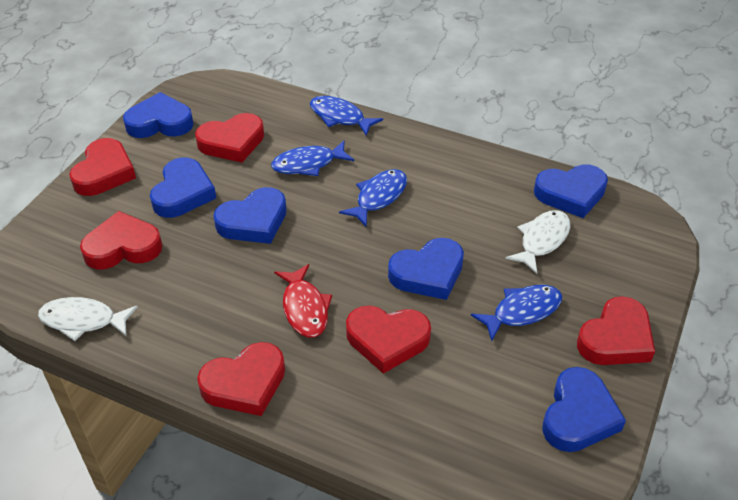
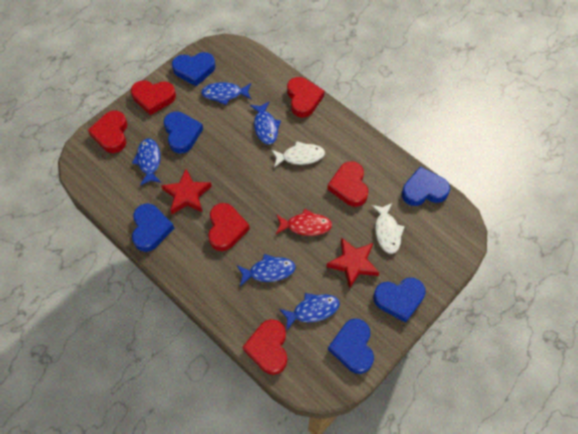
blue fish: [271,140,354,176] [310,96,383,136] [339,169,407,227] [471,285,562,341] = 4 -> [132,138,161,185] [201,82,252,105] [237,254,296,286] [250,102,281,144] [279,293,340,330] = 5
red star: none = 0 -> [161,169,212,214] [326,238,380,289] = 2

